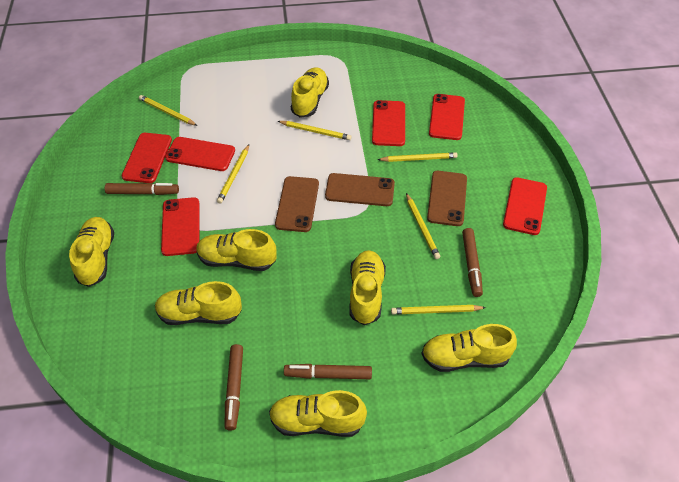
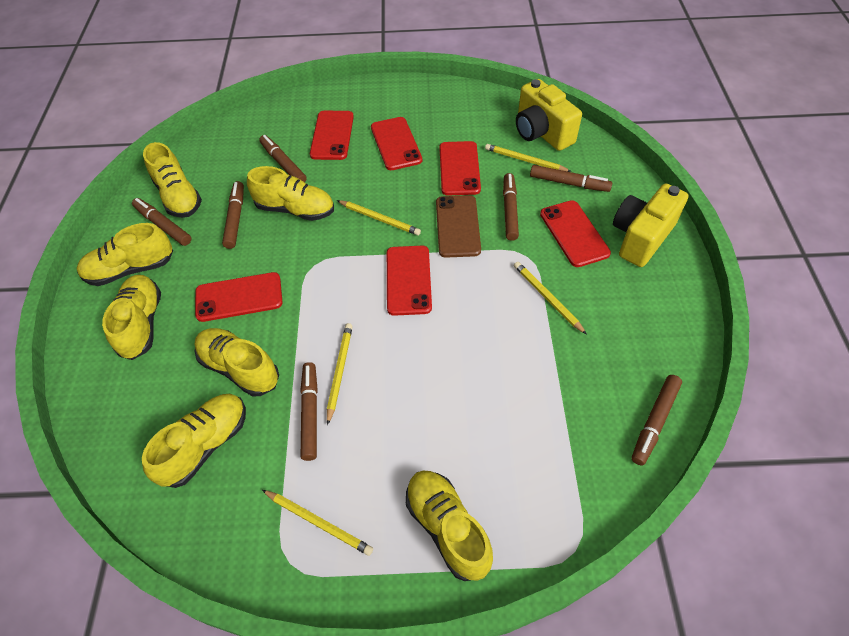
brown marker: [105,183,179,195] [225,344,243,431] [284,364,372,379] [462,228,483,297] = 4 -> [132,198,191,246] [222,181,244,249] [259,135,307,182] [300,362,318,461] [503,173,519,241] [530,165,612,192] [632,375,682,465] = 7
brown phone: [275,176,319,232] [325,173,395,206] [427,171,467,226] = 3 -> [436,195,481,258] = 1
yellow camera: none = 0 -> [516,79,582,151] [613,183,689,267] = 2
yellow pencil: [139,95,197,126] [217,145,249,204] [278,121,351,140] [377,153,458,162] [391,305,486,314] [406,193,440,259] = 6 -> [262,490,373,556] [327,323,353,425] [337,200,421,235] [485,144,572,172] [514,262,587,335] = 5

